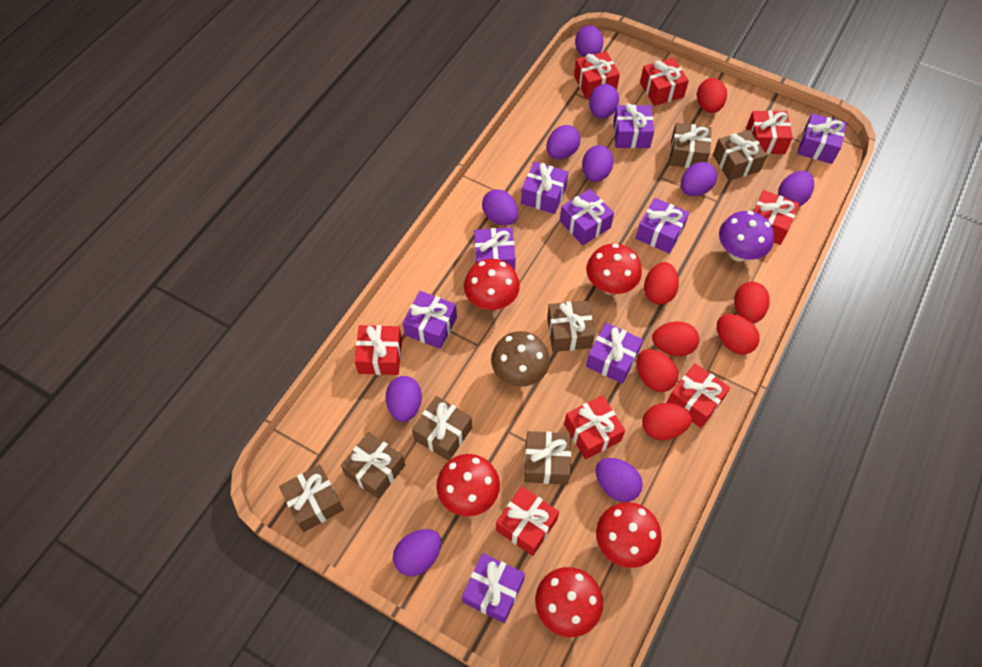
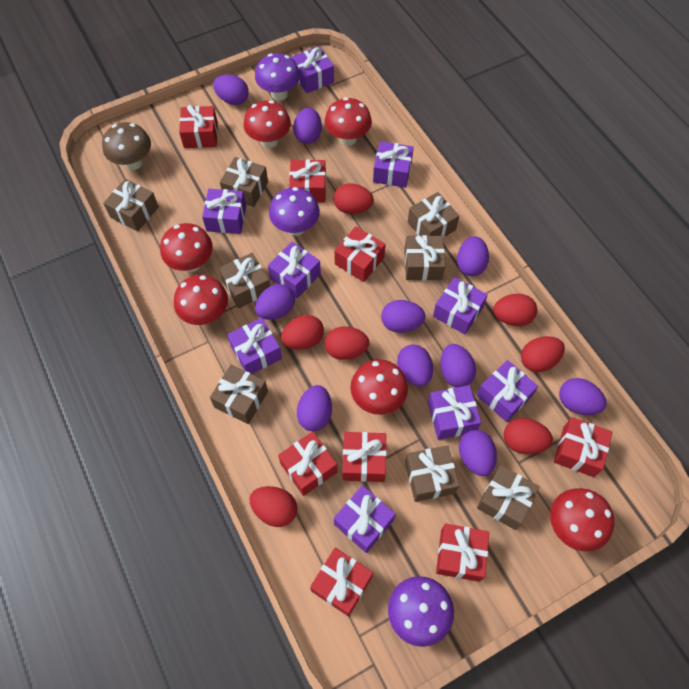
brown gift: [279,464,344,532] [341,432,405,499] [412,396,472,461] [524,431,571,485] [547,301,595,352] [669,123,712,168] [713,130,767,181] = 7 -> [103,179,159,232] [210,365,268,424] [219,253,270,308] [220,157,268,207] [404,235,445,280] [405,445,459,502] [408,192,459,238] [477,465,540,530] = 8
purple mushroom: [719,211,774,262] = 1 -> [255,53,300,100] [269,187,320,236] [388,576,454,647] = 3
red mushroom: [436,454,500,516] [464,259,520,310] [535,567,603,637] [586,243,642,295] [596,502,662,568] = 5 -> [160,223,213,272] [174,275,228,325] [244,100,291,148] [325,97,372,146] [350,359,408,415] [550,488,614,552] = 6

